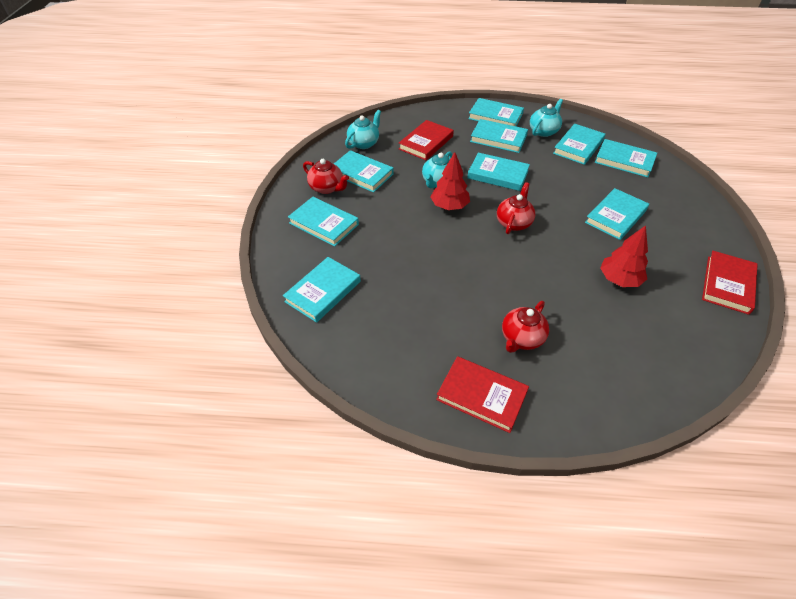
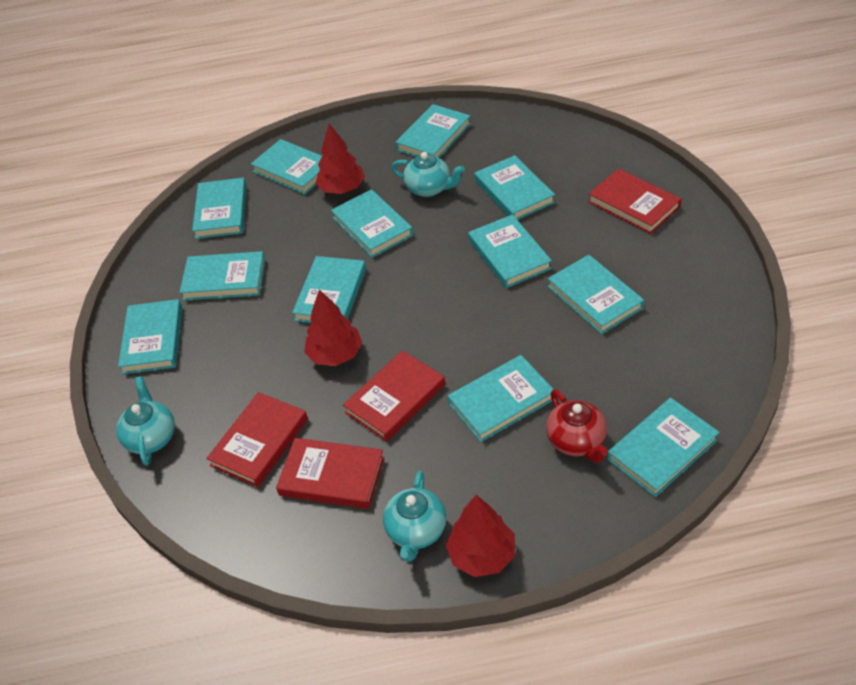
red book: [399,120,454,160] [436,356,529,433] [702,251,758,315] = 3 -> [206,392,308,487] [276,438,384,509] [343,350,446,442] [588,169,681,234] = 4
red teapot: [303,159,349,194] [497,182,535,234] [502,301,549,353] = 3 -> [546,389,608,463] = 1
red tree: [431,152,470,210] [600,225,648,287] = 2 -> [304,290,362,366] [316,124,365,194] [446,495,515,577] = 3
turquoise book: [283,257,361,323] [288,197,359,247] [334,150,394,193] [467,152,530,191] [468,98,524,126] [470,119,528,153] [553,124,605,165] [585,188,649,240] [595,139,657,177] = 9 -> [118,299,182,374] [180,251,265,301] [192,178,247,239] [251,139,322,194] [292,256,366,323] [331,189,413,258] [395,104,471,158] [448,355,553,442] [468,214,552,288] [474,155,555,220] [548,255,644,334] [607,398,720,497] = 12

